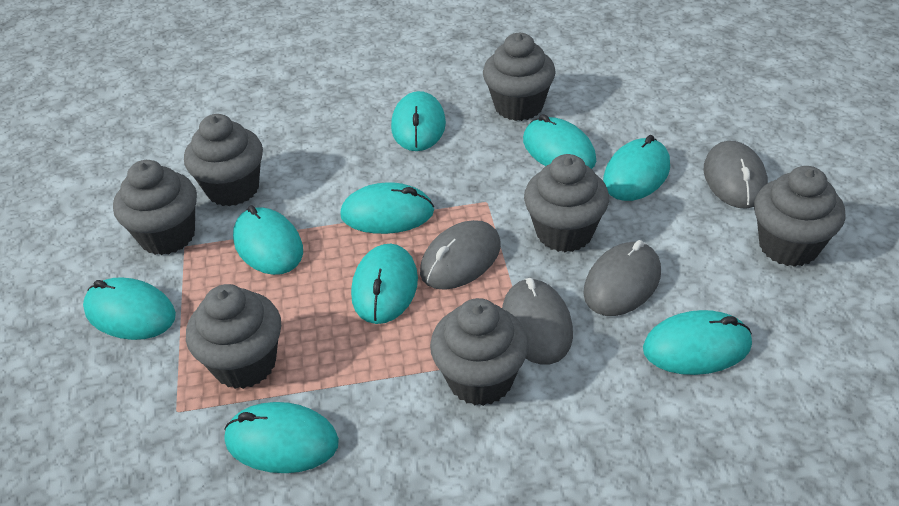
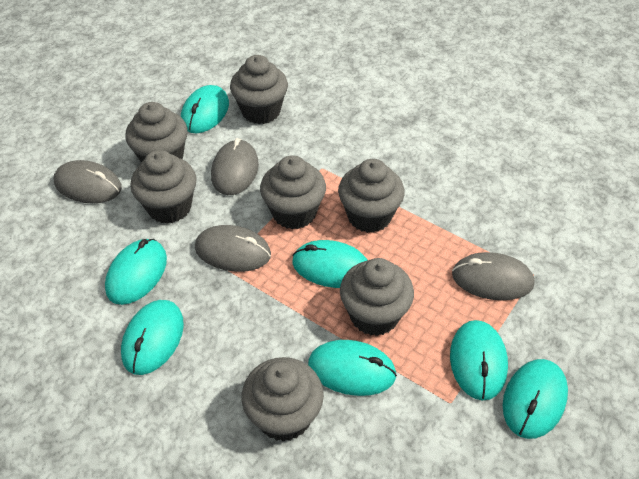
turquoise mouse: [83,277,176,340] [224,402,339,473] [233,205,303,275] [340,183,434,234] [351,244,418,324] [391,91,446,151] [523,114,596,169] [603,135,670,201] [643,310,752,375] = 9 -> [105,239,167,305] [121,300,184,375] [181,85,229,133] [292,240,368,288] [308,340,397,396] [450,320,508,401] [502,359,568,439] = 7

